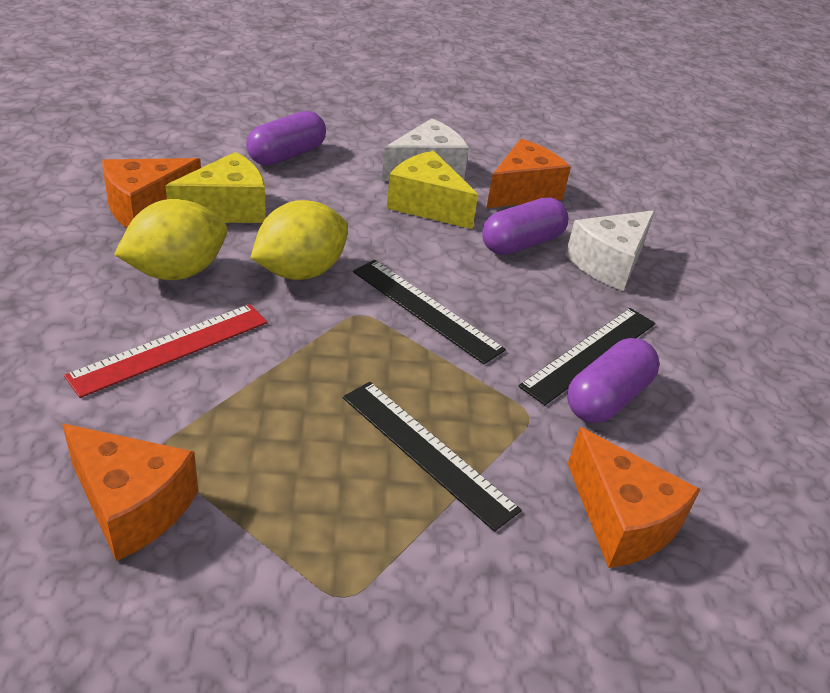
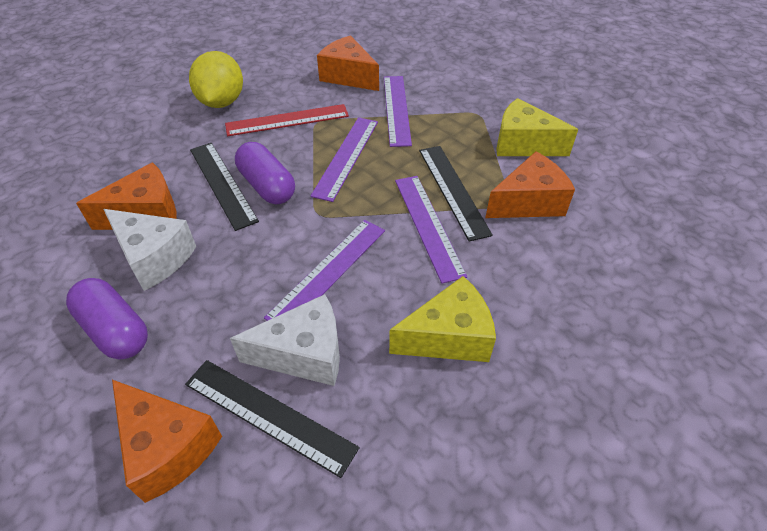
purple capsule: [246,111,326,166] [482,197,568,255] [567,338,659,423] = 3 -> [66,278,148,360] [235,142,295,204] = 2
purple ruler: none = 0 -> [264,220,385,321] [310,117,378,202] [384,76,412,147] [395,176,467,283] = 4
yellow lemon: [114,199,227,280] [251,200,348,280] = 2 -> [189,51,243,108] = 1

